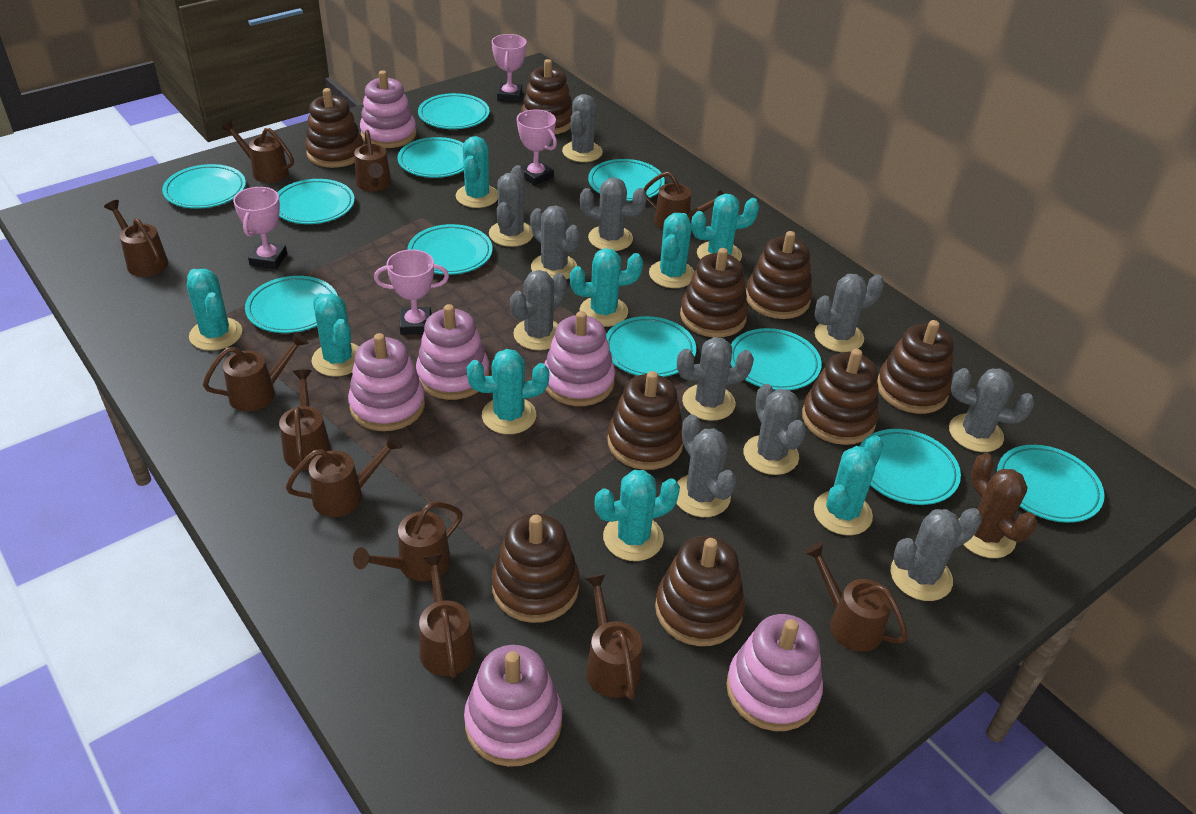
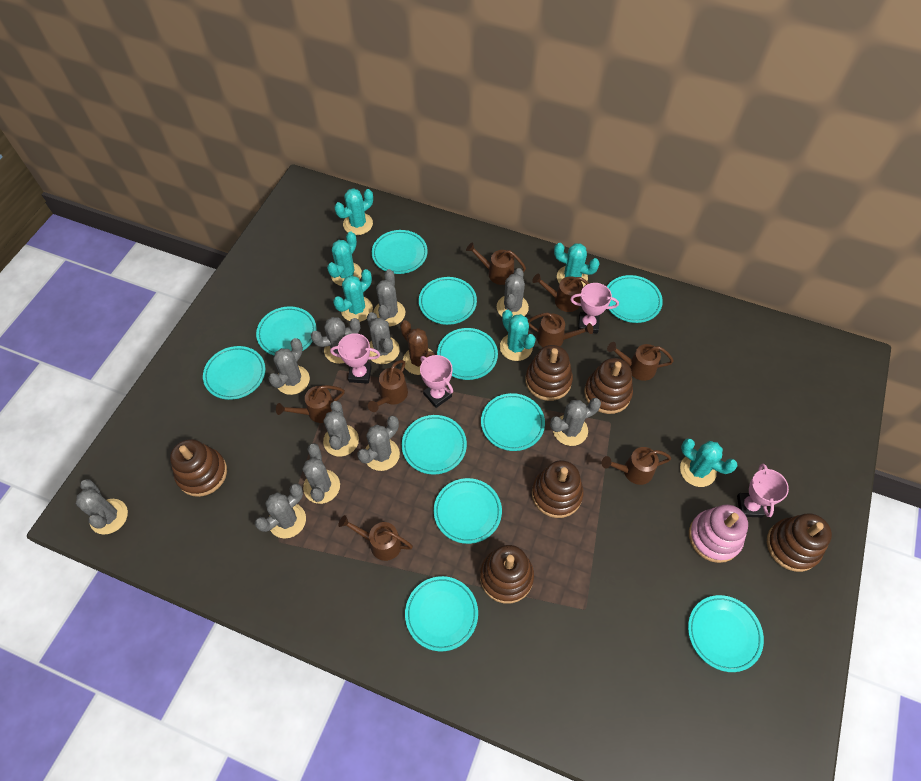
brown stacking toy: [305,88,363,168] [492,513,580,623] [521,59,572,134] [607,371,683,470] [655,536,745,646] [680,248,748,337] [746,231,813,319] [802,349,879,445] [877,320,954,414] = 9 -> [170,439,227,497] [480,545,534,604] [525,345,573,401] [532,460,584,518] [584,358,633,414] [767,513,832,572] = 6
brown watering can: [104,200,168,277] [203,332,308,411] [221,120,294,183] [279,370,332,470] [286,434,402,517] [353,501,463,581] [354,130,391,191] [419,554,475,678] [585,574,642,700] [644,172,724,230] [804,542,908,652] = 11 -> [276,385,345,423] [338,515,413,561] [368,360,408,412] [466,242,526,285] [528,313,593,347] [532,274,590,312] [602,447,671,485] [607,342,674,381] = 8
pink stacking toy: [348,333,425,431] [360,70,416,148] [416,304,489,400] [464,645,562,767] [544,311,615,406] [726,614,823,731] = 6 -> [689,504,748,563] = 1
turquoise cactus: [187,269,242,351] [312,293,359,377] [456,136,498,208] [467,349,549,434] [570,248,643,327] [595,470,680,561] [649,213,695,288] [691,194,759,261] [814,435,884,535] = 9 -> [327,232,362,286] [333,269,373,322] [334,188,373,235] [500,310,536,361] [554,243,600,287] [680,438,738,487] = 6

